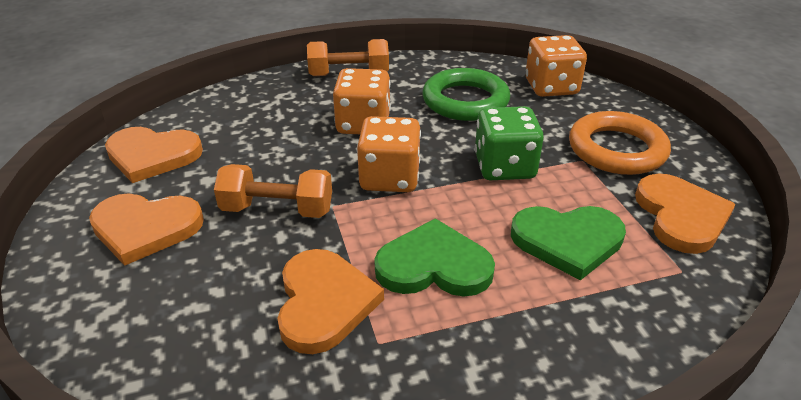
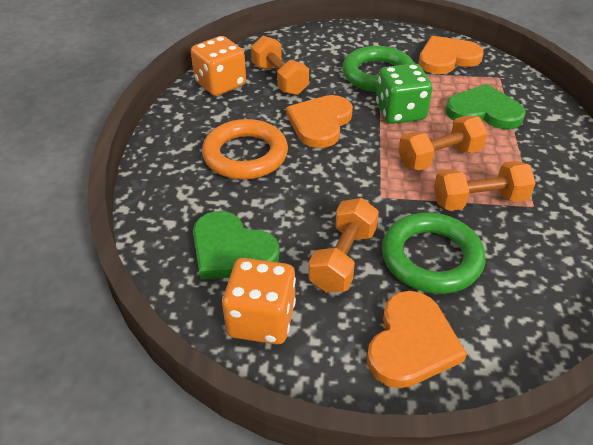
green ring: [422,68,510,121] = 1 -> [342,46,415,92] [382,213,485,294] = 2
orange dice: [333,68,391,134] [357,116,421,192] [525,35,587,97] = 3 -> [191,36,246,96] [222,258,296,344] = 2
orange dumbbell: [214,164,332,218] [307,39,389,76] = 2 -> [251,36,309,95] [308,198,379,293] [398,116,488,170] [434,161,536,211] = 4
orange heart: [89,193,204,266] [105,127,203,183] [277,249,384,354] [635,173,736,254] = 4 -> [286,95,353,148] [367,291,467,388] [419,36,484,74] = 3

